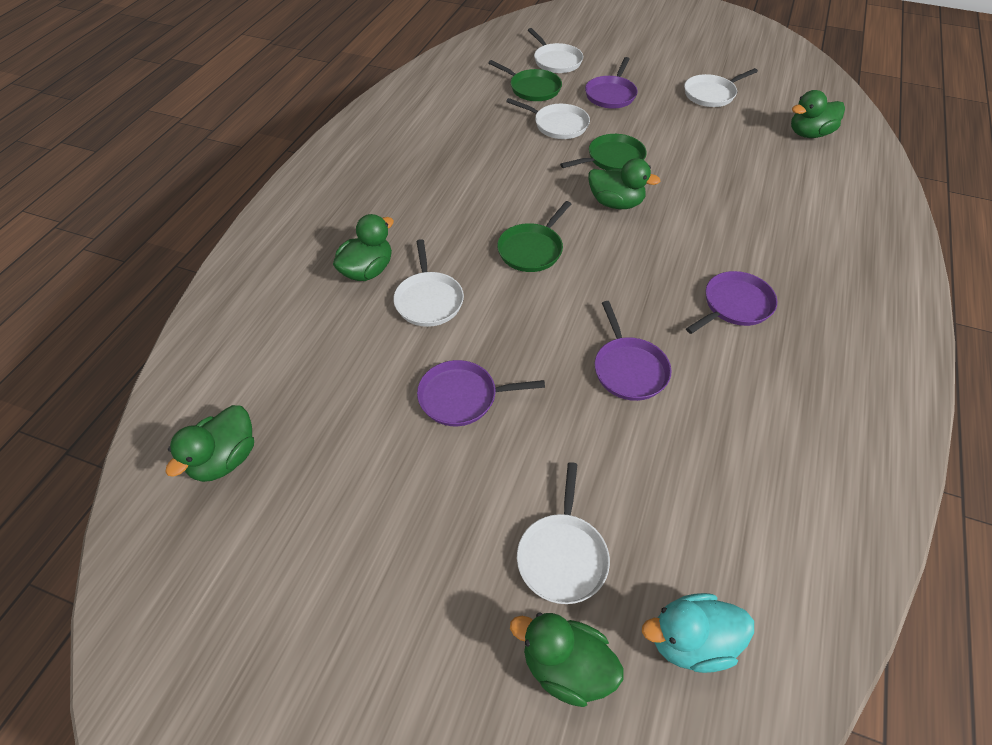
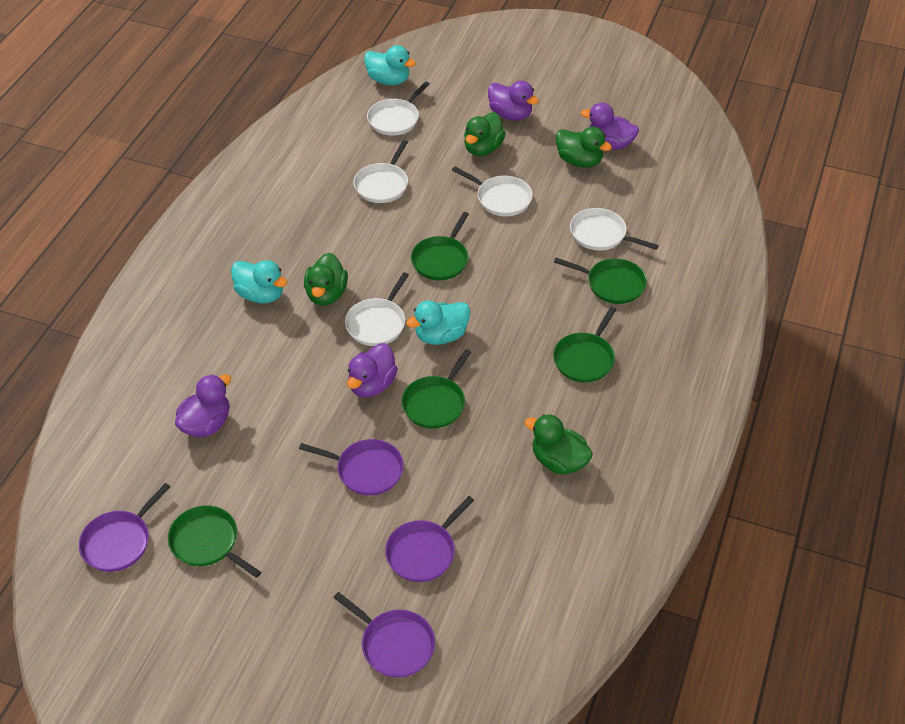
green duck: [166,405,254,482] [333,214,394,281] [510,613,623,707] [588,158,661,209] [791,90,845,138] = 5 -> [304,253,348,306] [464,112,506,156] [525,414,593,475] [556,127,612,168] = 4
green pan: [488,60,562,101] [497,201,571,272] [560,134,647,171] = 3 -> [168,506,261,578] [402,349,471,429] [411,212,469,280] [553,307,616,383] [554,258,647,304] = 5
purple duck: none = 0 -> [175,374,231,437] [347,343,398,398] [488,81,539,121] [581,103,639,150] = 4
turquoise duck: [642,593,754,673] = 1 -> [231,260,288,304] [364,45,416,85] [406,301,470,345] = 3

